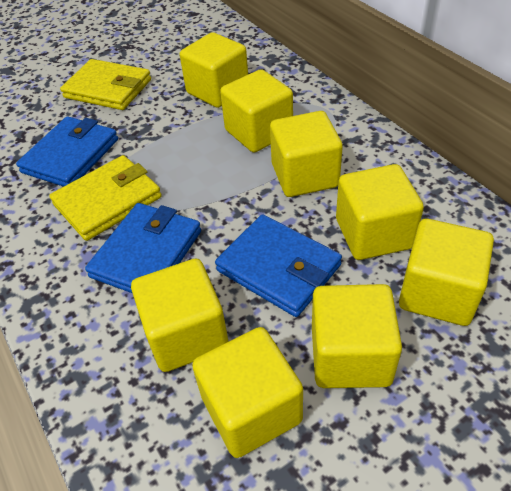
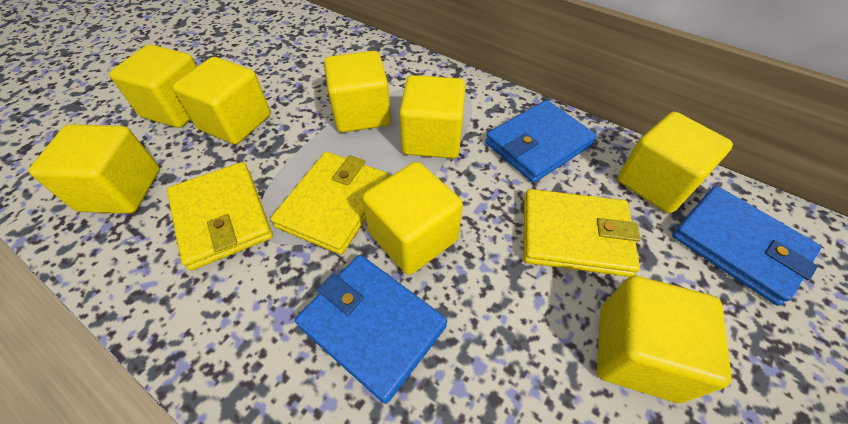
yellow wallet: [49,155,162,241] [60,59,151,110] = 2 -> [167,162,273,271] [271,152,389,255] [524,189,640,277] = 3

